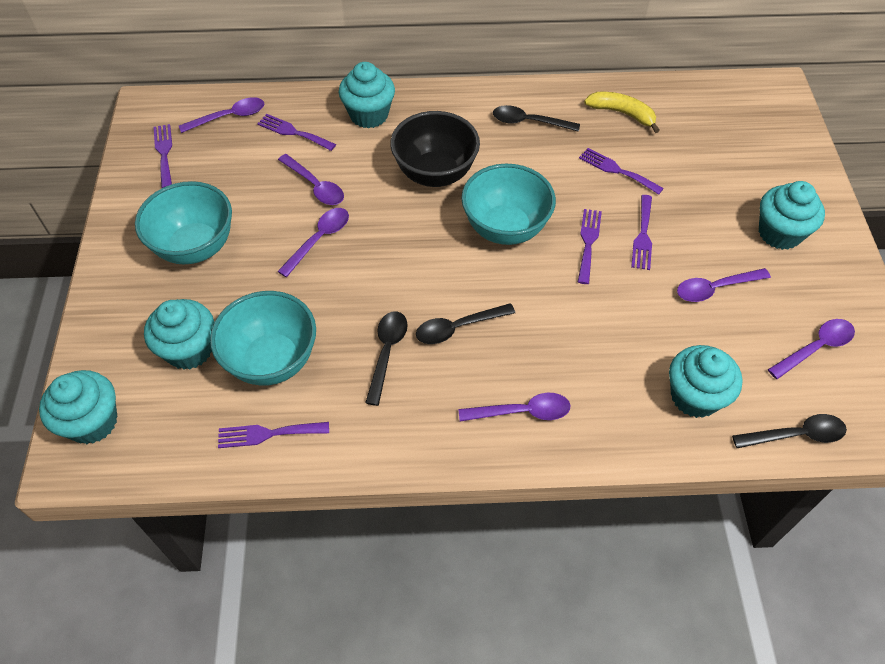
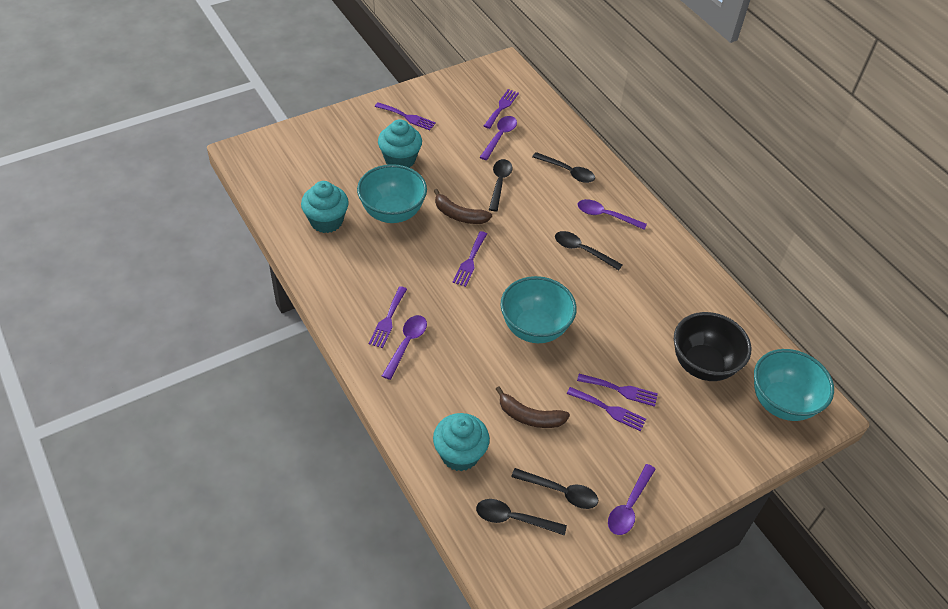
black spoon: [365,311,408,406] [416,303,515,344] [493,105,580,132] [732,414,847,448] = 4 -> [476,499,567,536] [489,159,513,212] [511,468,598,509] [532,152,595,183] [555,231,623,270] = 5
brown banana: none = 0 -> [434,189,492,224] [496,387,570,428] = 2
purple spoon: [179,97,264,133] [277,208,349,277] [278,154,344,205] [458,393,570,422] [677,268,771,302] [768,319,855,379] = 6 -> [382,315,427,380] [480,116,517,160] [578,199,647,230] [608,464,656,535] = 4
turquoise cupcake: [39,370,117,444] [144,299,214,370] [339,62,395,128] [669,345,742,418] [759,181,825,250] = 5 -> [301,181,349,233] [378,119,422,168] [433,413,490,471] = 3
yellow banana: [584,92,660,133] = 1 -> none = 0

